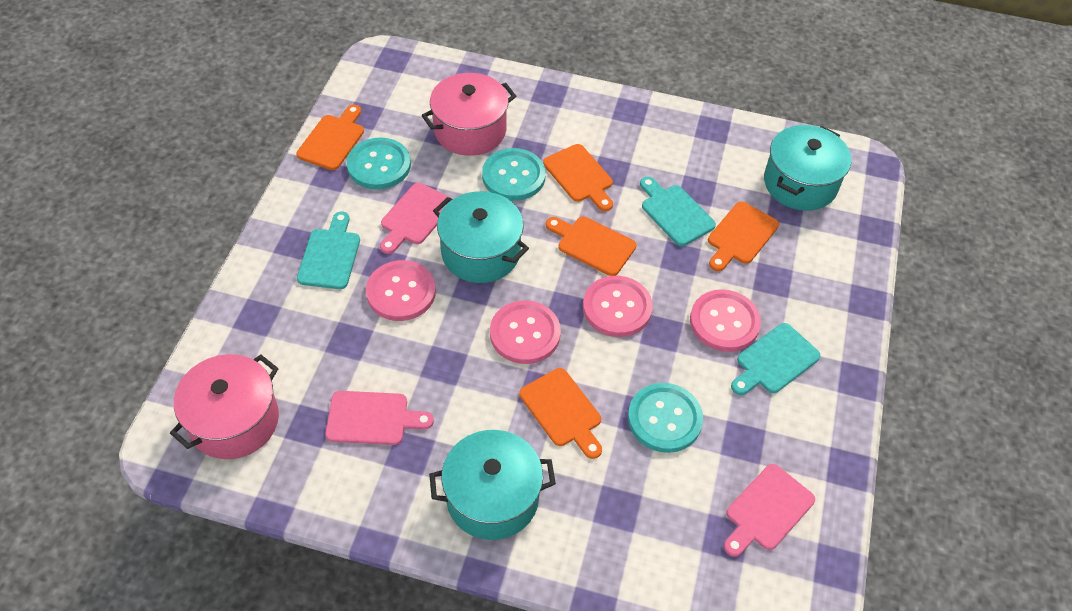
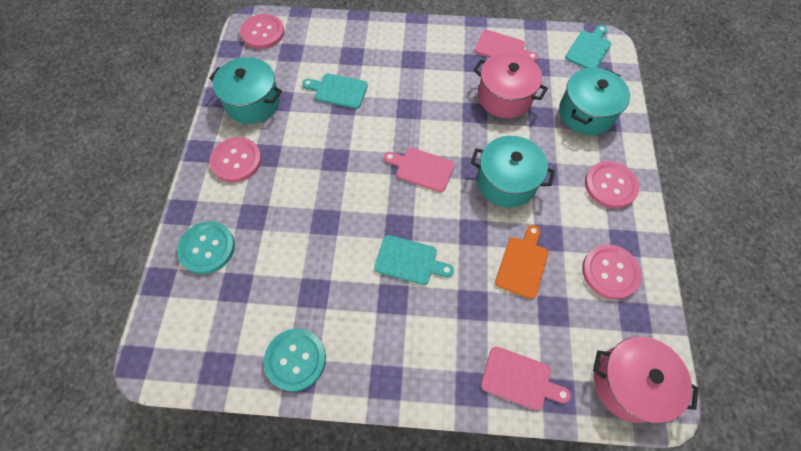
orange cutting board: [296,104,364,170] [519,368,602,459] [543,144,613,211] [546,217,637,276] [708,201,779,271] = 5 -> [495,225,548,299] = 1
turquoise button: [347,138,411,190] [482,148,546,201] [628,383,703,453] = 3 -> [177,221,235,274] [264,328,326,392] = 2

